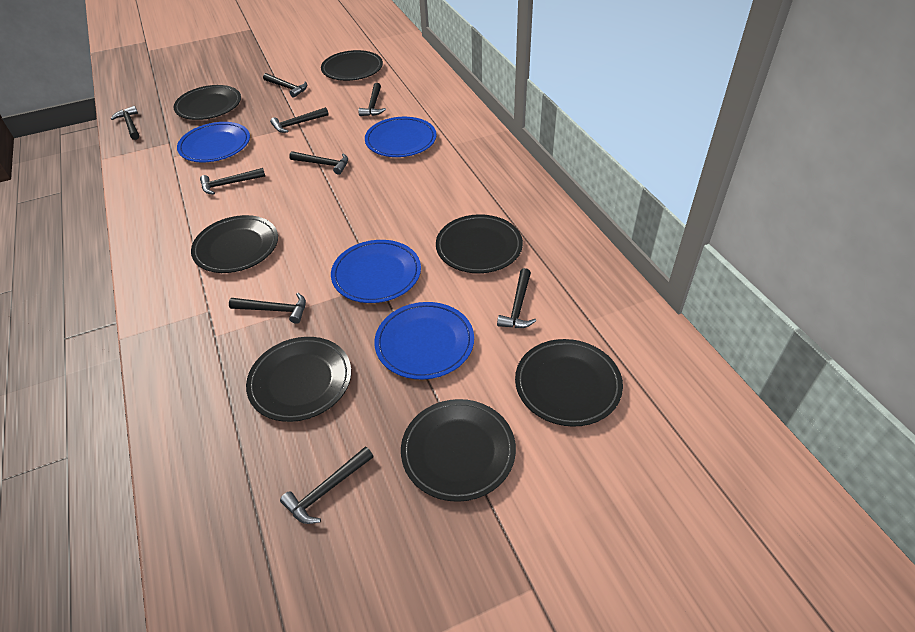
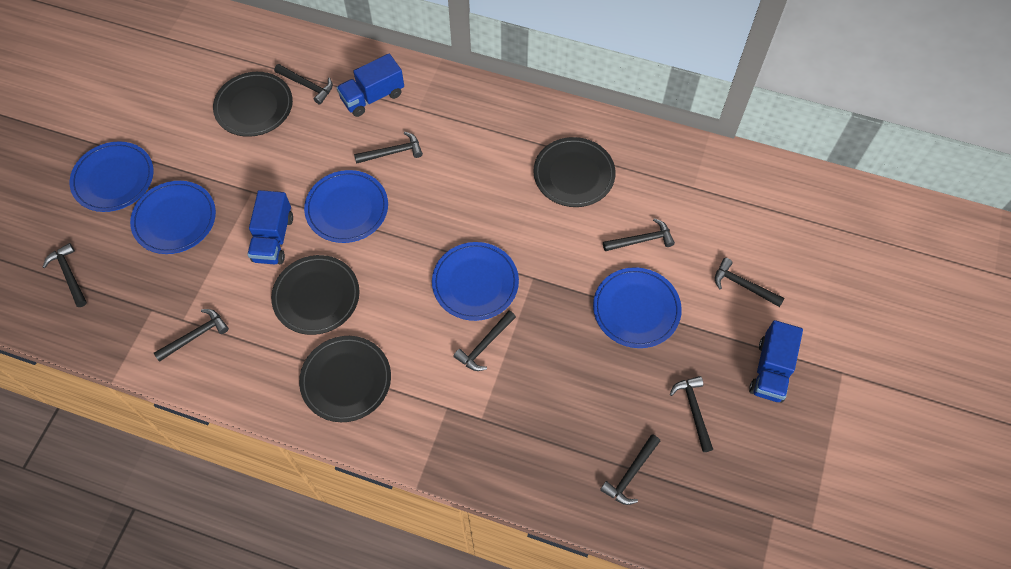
black plate: [174,85,241,120] [191,215,278,273] [246,337,351,422] [321,50,383,81] [401,399,516,502] [436,214,523,273] [515,339,623,427] = 7 -> [213,72,293,137] [271,255,360,335] [299,336,391,422] [533,137,616,207] = 4
blue plate: [177,122,250,162] [331,240,421,303] [365,117,436,157] [374,302,474,380] = 4 -> [70,141,154,212] [130,181,216,254] [304,170,388,243] [432,242,519,321] [593,267,682,348] = 5
blue truck: none = 0 -> [247,190,293,264] [336,54,404,117] [749,320,803,403] = 3

